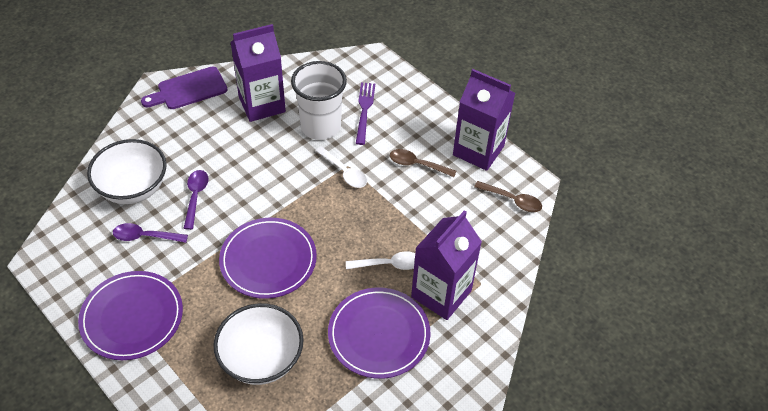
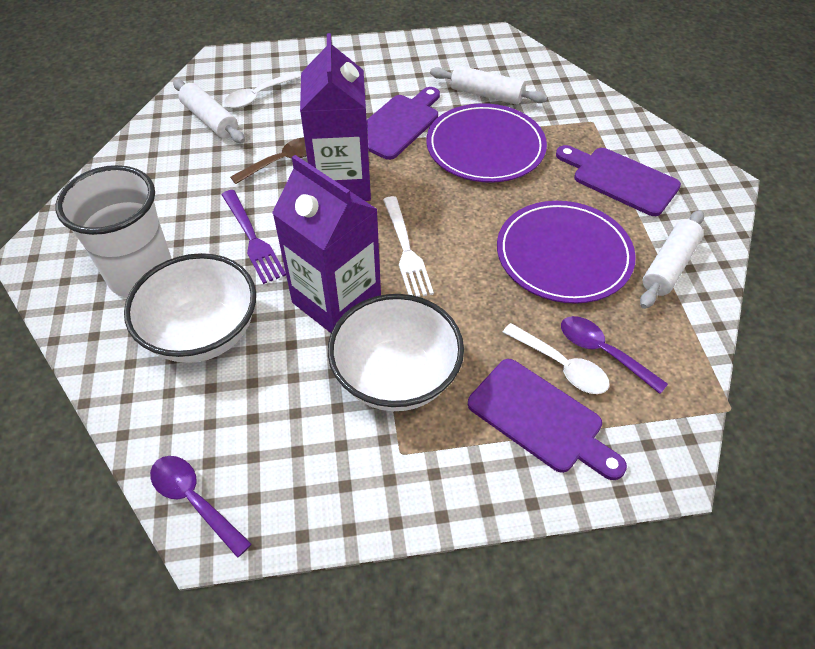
brown spoon: [390,149,456,177] [474,181,542,212] = 2 -> [230,137,307,184] = 1
purple carton: [230,24,286,122] [411,210,482,320] [453,69,515,171] = 3 -> [272,155,381,333] [300,33,371,201] = 2
purple cutting board: [141,66,227,109] = 1 -> [367,87,440,160] [468,359,627,480] [556,145,681,216] = 3
purple plate: [78,271,183,360] [219,218,317,299] [328,288,431,379] = 3 -> [426,103,547,183] [497,201,636,304] = 2
white fork: none = 0 -> [383,196,434,297] = 1
white rolling pin: none = 0 -> [173,79,245,143] [430,65,547,105] [640,210,704,309] = 3

